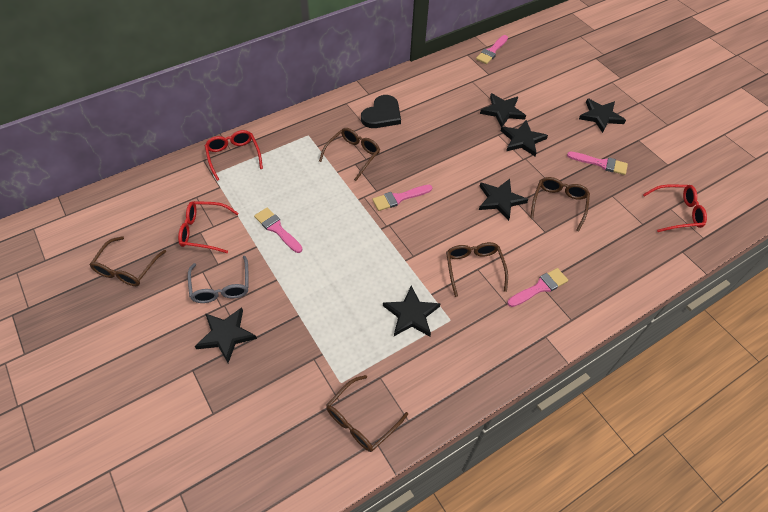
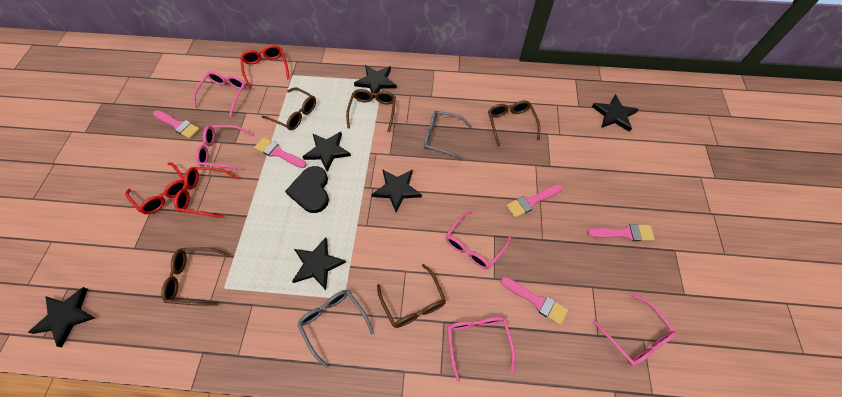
grey glasses: [188,256,249,303] = 1 -> [297,290,374,368] [424,111,472,160] = 2
pink glasses: none = 0 -> [193,71,246,116] [196,125,252,170] [446,210,511,269] [447,317,515,382] [593,293,676,366] = 5

